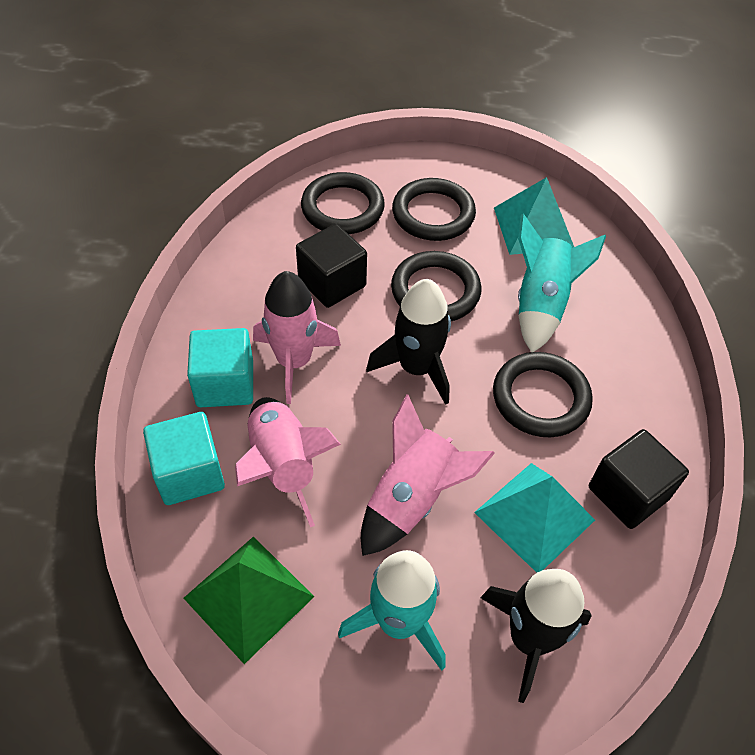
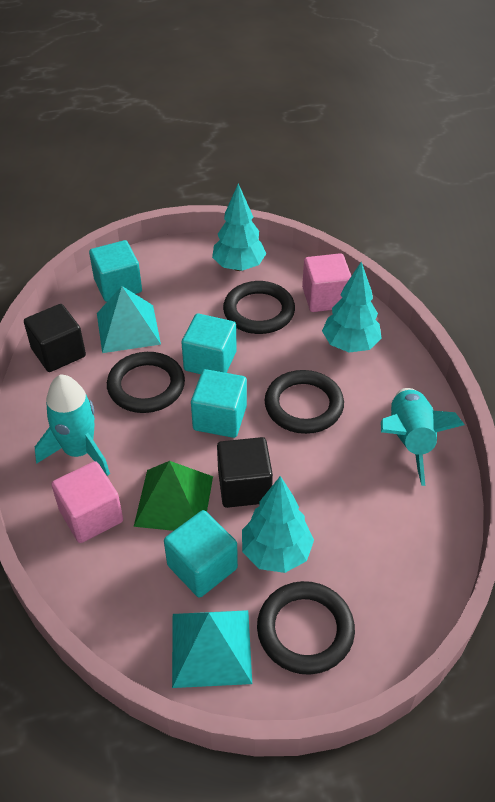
black rocket: [366,279,451,405] [480,569,592,703] = 2 -> none = 0
pink cube: none = 0 -> [51,461,123,543] [302,253,351,312] = 2
pink rocket: [235,397,341,527] [253,271,341,404] [361,394,495,556] = 3 -> none = 0
turquoise cube: [143,412,225,505] [187,328,253,407] = 2 -> [89,240,142,302] [164,510,238,598] [181,313,237,374] [191,369,247,438] = 4
turquoise tree: none = 0 -> [212,184,266,271] [242,476,314,573] [322,262,382,353] = 3

